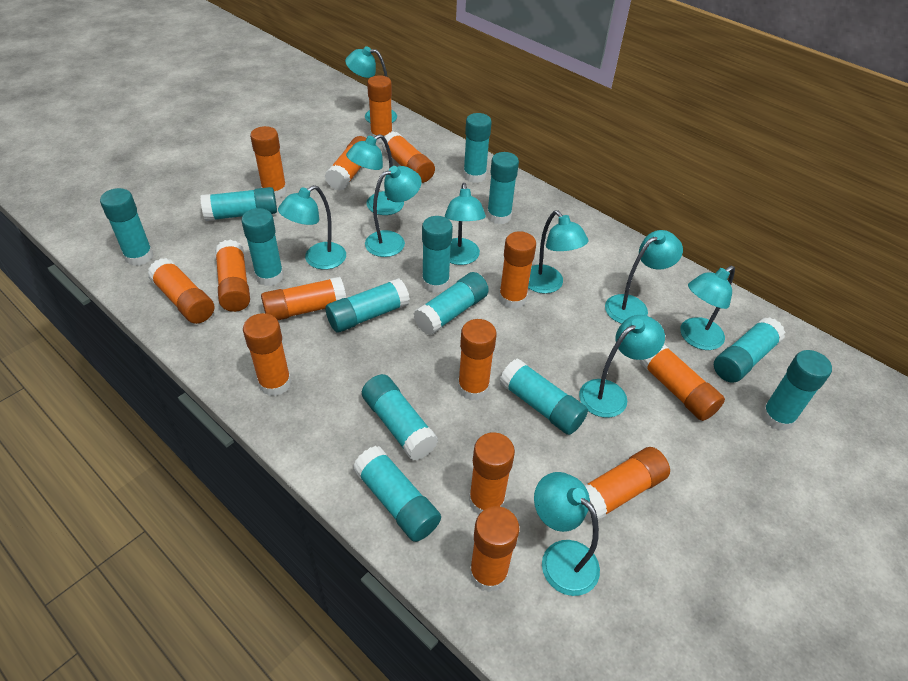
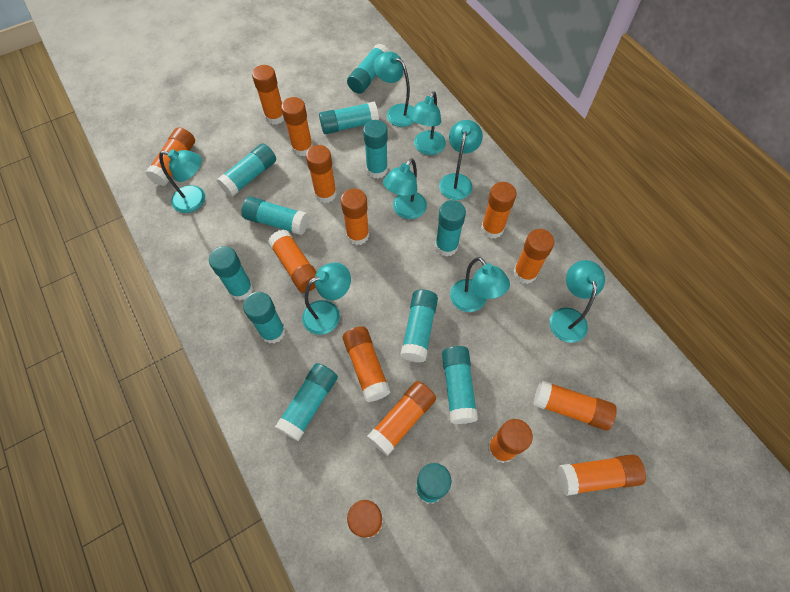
turquoise glue stick: [100,188,154,266] [200,187,277,221] [241,208,284,286] [326,278,410,333] [353,446,441,542] [362,374,438,460] [413,272,489,335] [422,216,453,293] [463,113,492,183] [487,152,519,224] [499,358,588,435] [714,317,785,383] [761,350,832,431] = 13 -> [209,246,253,300] [216,143,276,197] [241,196,309,235] [243,292,285,344] [275,363,338,441] [319,102,379,134] [347,44,390,94] [363,120,388,179] [400,289,438,363] [416,463,451,504] [435,200,466,257] [442,346,478,424] = 12
turquoise lamp: [278,185,346,270] [345,46,397,123] [346,134,404,215] [365,166,421,257] [445,183,486,265] [528,210,589,294] [534,472,600,596] [579,315,665,418] [605,230,683,324] [680,266,735,350] = 10 -> [159,149,205,213] [302,263,351,335] [374,52,414,127] [383,158,427,219] [409,91,446,155] [439,120,483,200] [450,257,510,312] [550,260,605,343] = 8

